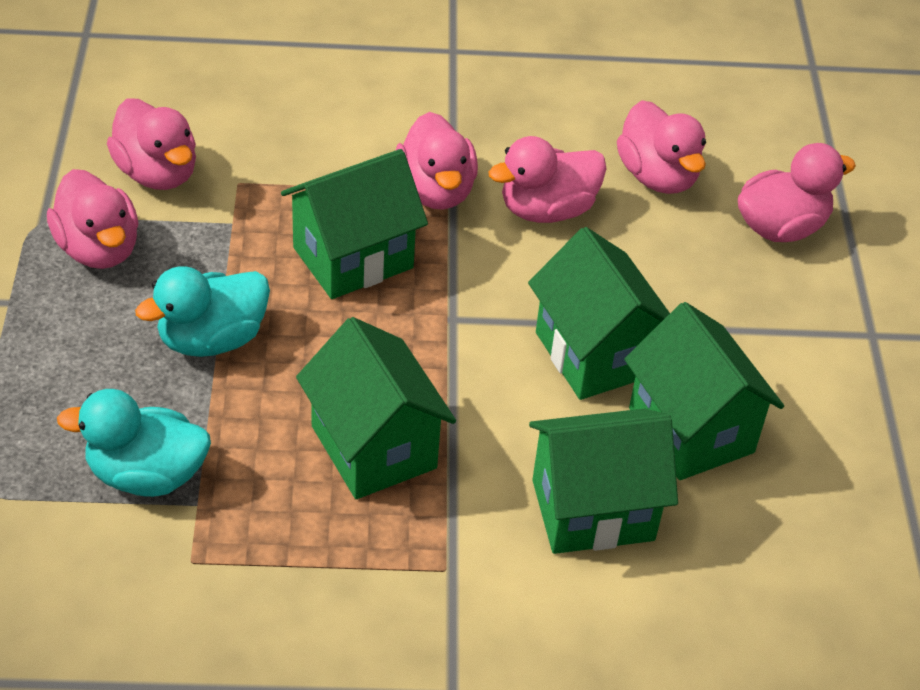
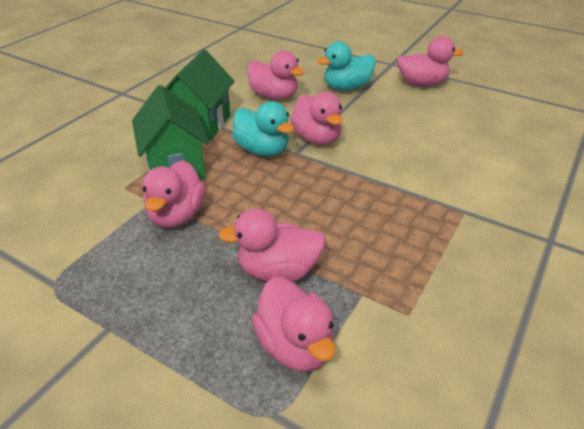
green house: [281,149,428,299] [296,317,456,499] [528,227,670,400] [529,409,678,554] [624,302,784,480] = 5 -> [132,85,209,180] [165,49,235,141] = 2

